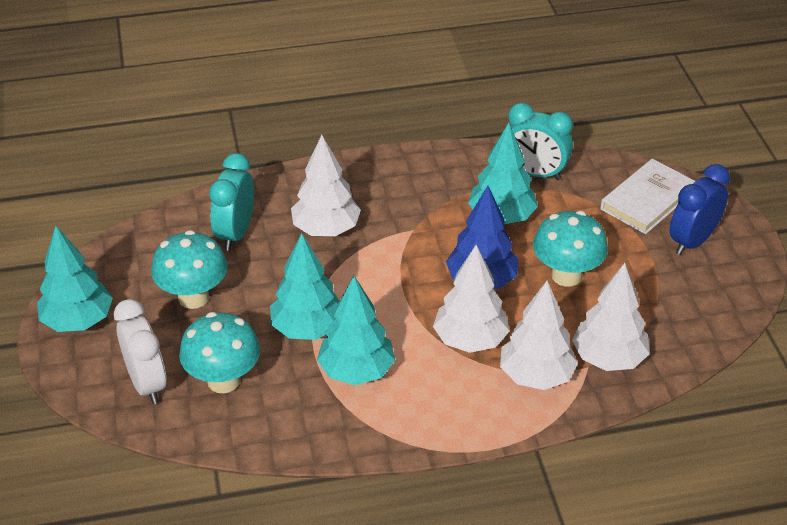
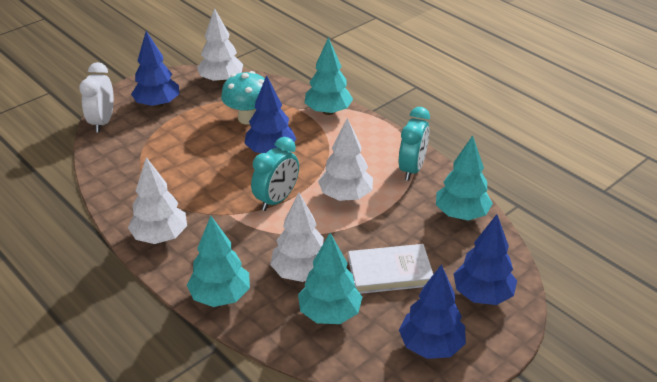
blue clock: [669,164,730,255] = 1 -> none = 0
blue tree: [446,186,518,289] = 1 -> [131,31,179,108] [244,75,296,153] [399,264,466,359] [454,214,517,305] = 4
turquoise mushroom: [151,230,228,309] [179,312,260,393] [533,211,608,287] = 3 -> [221,71,265,124] = 1

